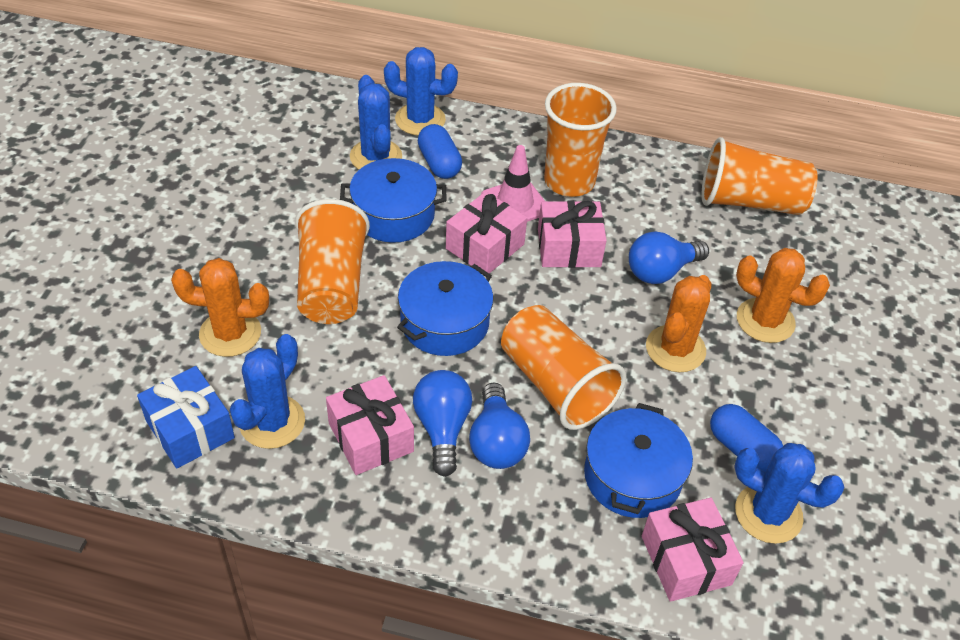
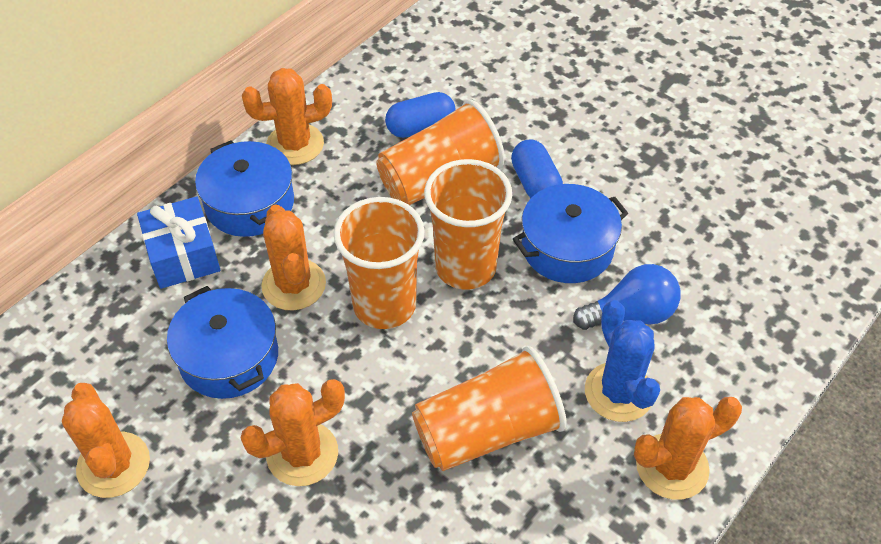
blue cactus: [230,334,305,449] [350,75,402,169] [384,47,458,136] [734,443,844,544] = 4 -> [585,300,660,422] = 1
blue light bulb: [413,370,472,477] [469,383,530,469] [629,231,709,284] = 3 -> [573,264,681,330] = 1
orange cactus: [171,258,269,357] [646,275,712,372] [736,248,830,343] = 3 -> [62,383,150,498] [240,379,345,486] [242,68,332,165] [261,204,326,311] [634,397,742,500] = 5
pink gift: [326,375,414,475] [446,191,527,273] [538,201,607,268] [642,497,744,602] = 4 -> none = 0
pink traffic cone: [481,145,545,222] = 1 -> none = 0

